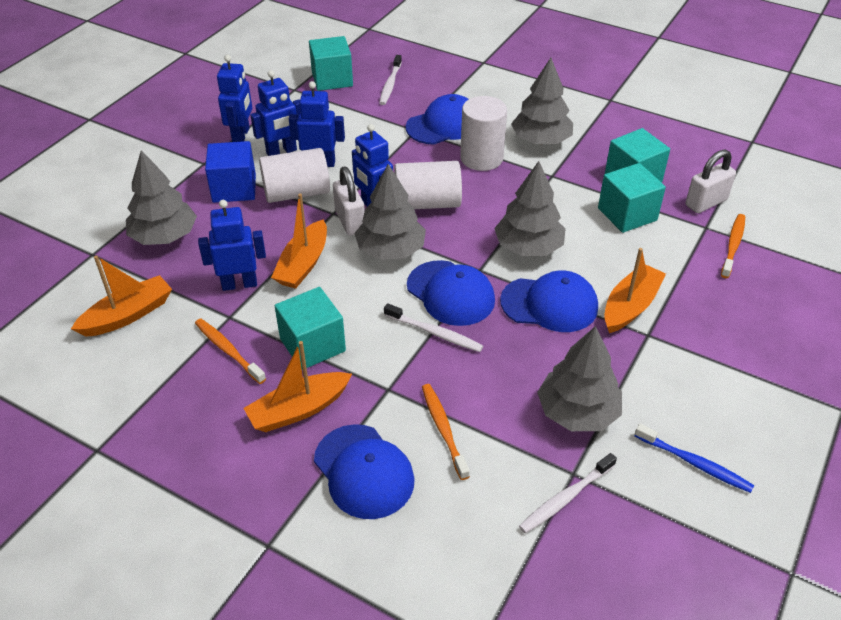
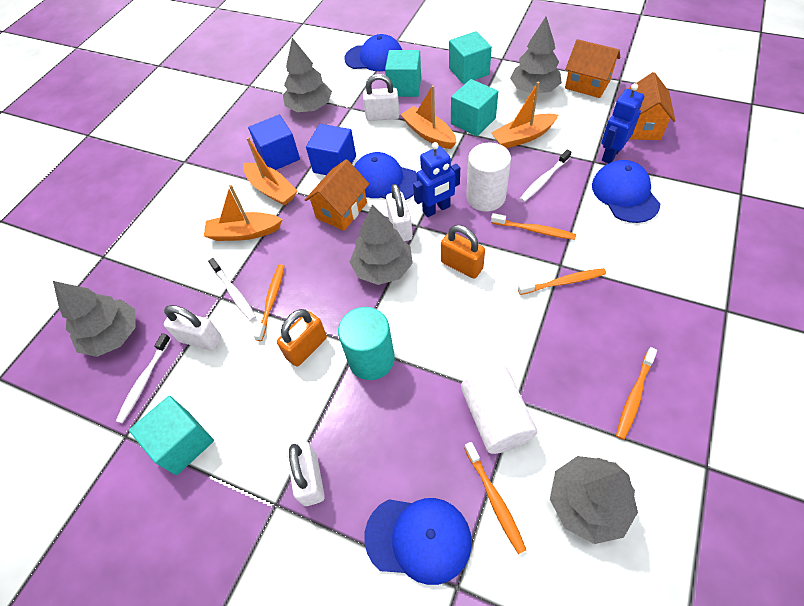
blue cube: [205,141,256,203] = 1 -> [248,115,300,170] [306,124,356,175] = 2
blue robot: [198,200,266,291] [217,55,252,142] [251,70,300,156] [289,81,345,167] [352,124,393,207] = 5 -> [413,142,460,217] [601,83,644,163] = 2
blue toothbrush: [635,424,754,493] = 1 -> none = 0
orange house: none = 0 -> [305,159,369,231] [565,39,620,98] [628,72,676,140] = 3
orange padlock: none = 0 -> [277,309,327,367] [441,225,485,279] = 2
orange toothbrush: [195,319,266,384] [422,384,470,480] [721,214,745,278] = 3 -> [253,264,284,341] [464,442,526,554] [491,213,576,240] [518,268,606,295] [616,347,657,440] = 5
turquoise cylinder: none = 0 -> [338,307,395,380] = 1
white cylinder: [259,148,330,203] [395,161,462,209] [460,96,507,171] = 3 -> [461,365,537,454] [466,143,511,211] = 2
white padlock: [333,167,365,236] [686,150,736,213] = 2 -> [164,305,222,351] [287,441,325,506] [363,74,399,121] [386,184,413,242] = 4

